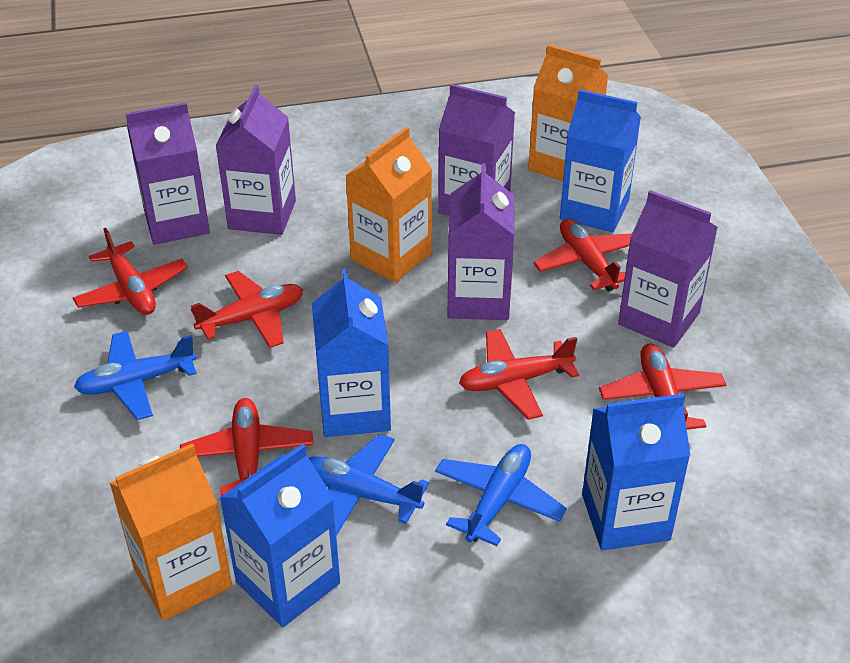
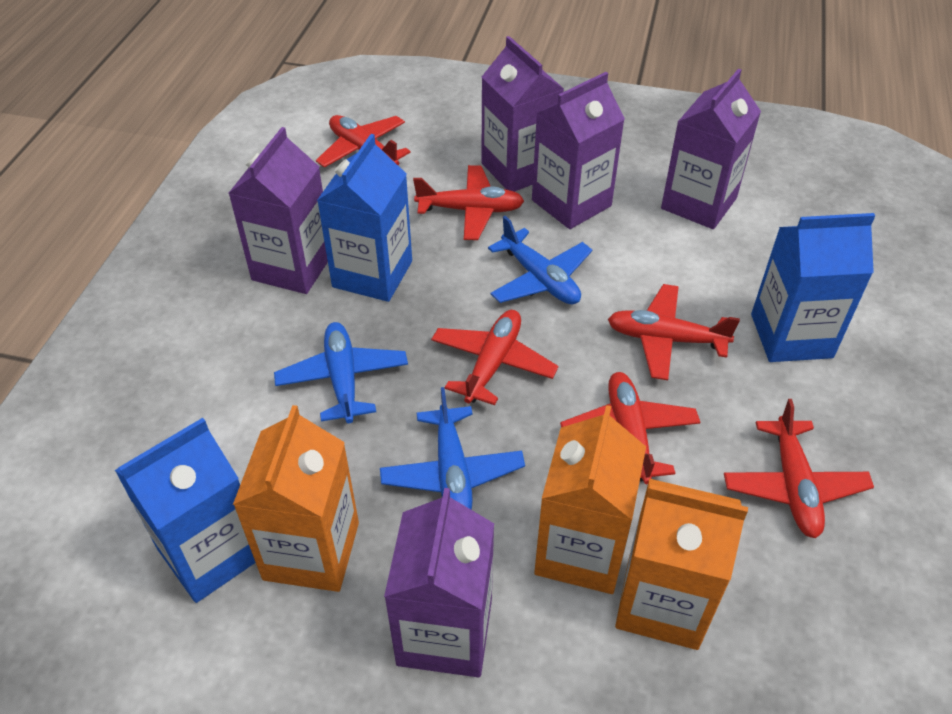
blue carton: [219,444,340,627] [312,269,391,437] [560,89,641,232] [582,394,690,551] = 4 -> [115,418,256,603] [317,134,412,302] [751,213,875,362] = 3

